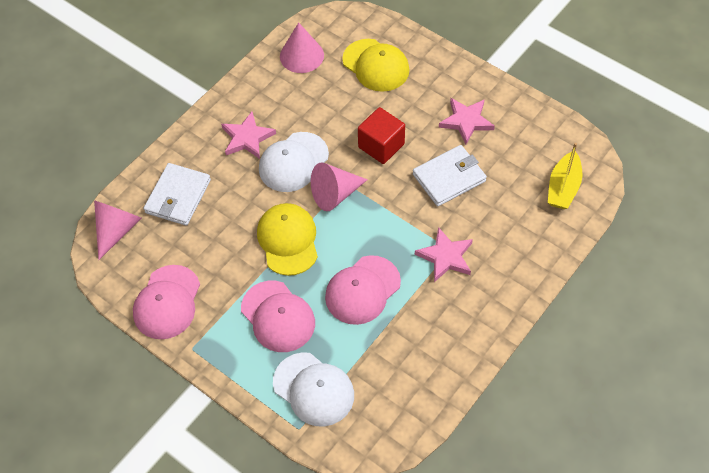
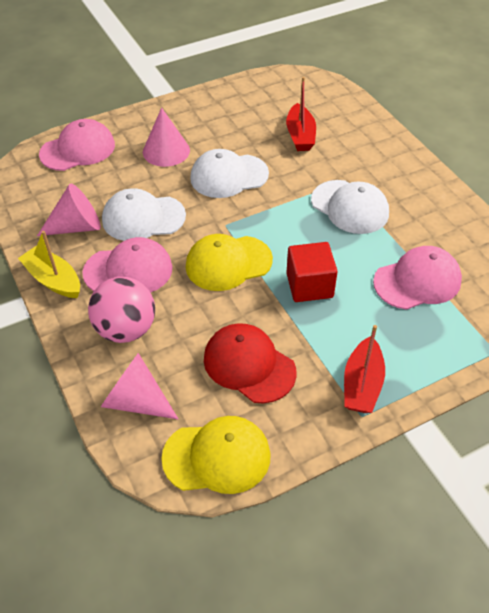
pink ball: none = 0 -> [88,277,155,343] = 1
pink star: [221,112,276,159] [415,227,473,282] [439,98,495,145] = 3 -> none = 0
red boat: none = 0 -> [286,77,316,151] [344,325,385,413] = 2
red cap: none = 0 -> [204,323,296,404] = 1
white cap: [259,132,329,192] [273,352,354,426] = 2 -> [102,188,186,241] [190,149,269,198] [311,180,389,234] = 3
white wallet: [144,163,211,226] [413,145,487,206] = 2 -> none = 0

